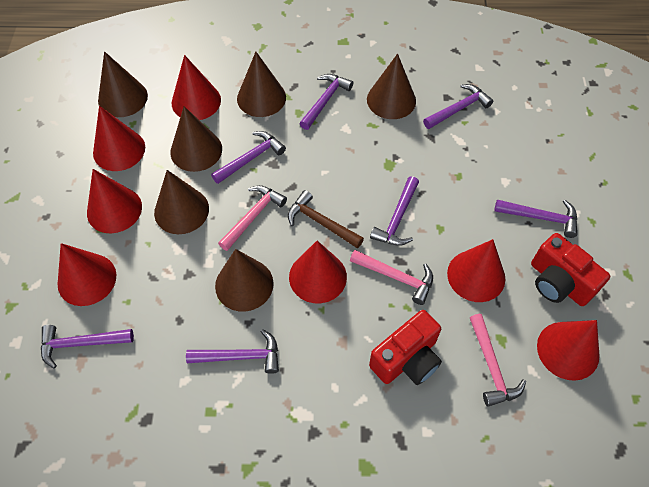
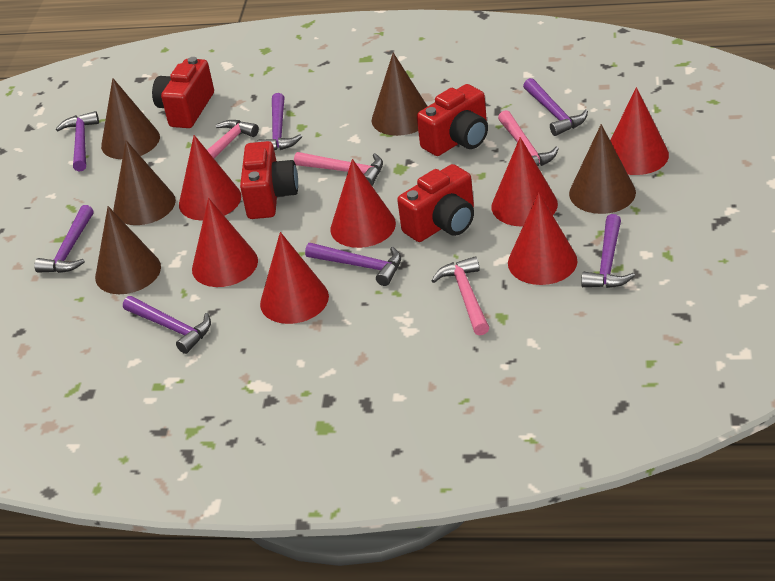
brown cone: [98,51,148,117] [154,170,209,234] [170,106,222,172] [215,249,274,312] [237,52,286,117] [367,53,416,119] = 6 -> [95,206,161,294] [101,78,160,159] [113,140,176,225] [372,53,428,136] [569,124,636,214] = 5
brown hammer: [288,190,364,248] = 1 -> none = 0
pink hammer: [218,185,287,251] [350,250,433,305] [470,314,526,407] = 3 -> [186,120,259,168] [294,152,383,186] [431,256,490,336] [498,110,559,166] = 4
red camera: [369,310,442,385] [531,233,610,306] = 2 -> [152,57,214,128] [240,141,298,219] [397,164,474,242] [417,84,488,156] = 4

